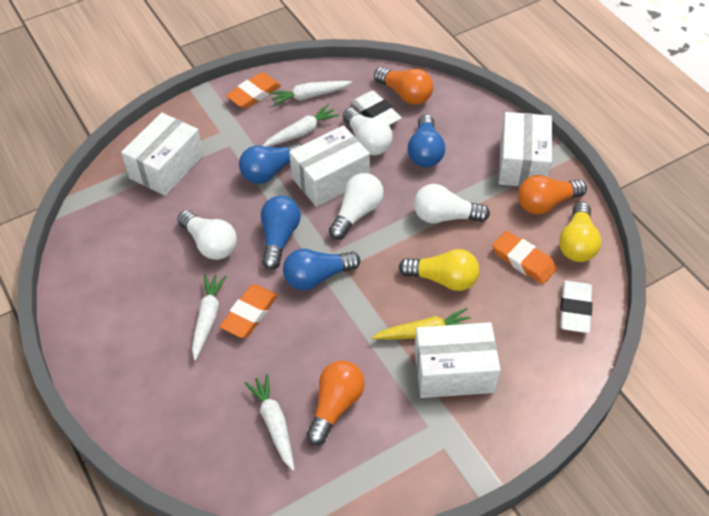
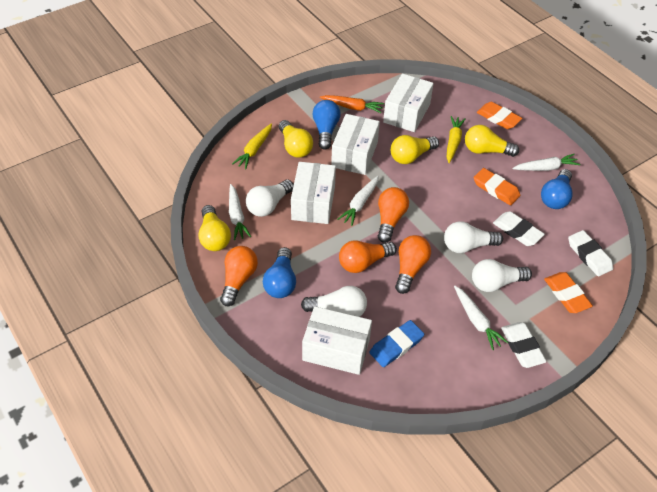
blue eraser: none = 0 -> [369,320,424,367] = 1
blue light bulb: [239,143,302,184] [261,196,301,270] [283,248,360,290] [408,114,445,167] = 4 -> [263,247,296,298] [312,100,340,150] [541,169,573,209] = 3
orange carrot: none = 0 -> [320,95,384,113] = 1
orange light bulb: [306,360,365,445] [374,67,433,105] [518,175,587,215] = 3 -> [220,246,258,306] [339,240,397,273] [378,187,409,243] [395,235,431,294] = 4
white eraser: [352,90,402,125] [560,280,592,333] = 2 -> [493,211,545,246] [501,322,547,368] [568,230,613,277] = 3
yellow carrot: [371,308,471,340] = 1 -> [232,123,272,169] [447,116,466,163] = 2
yellow light bulb: [399,249,480,291] [559,202,601,262] = 2 -> [198,205,231,251] [279,120,313,158] [391,135,439,164] [465,125,519,157] = 4

